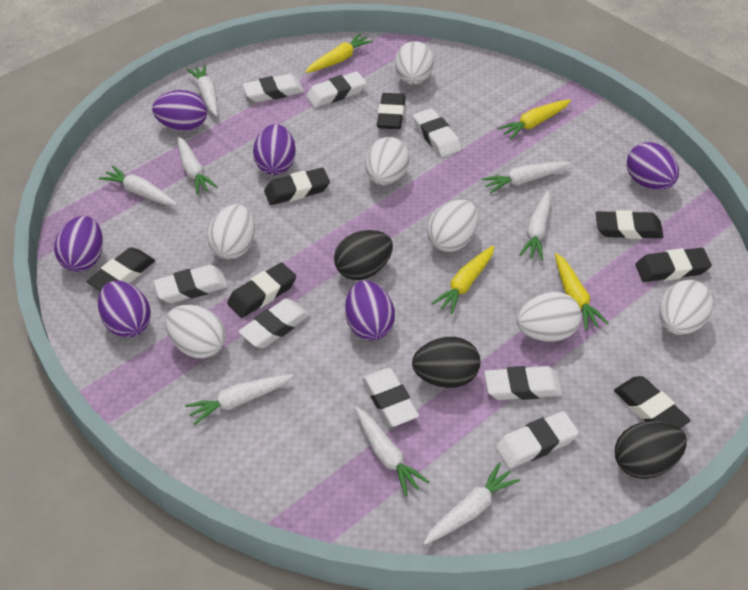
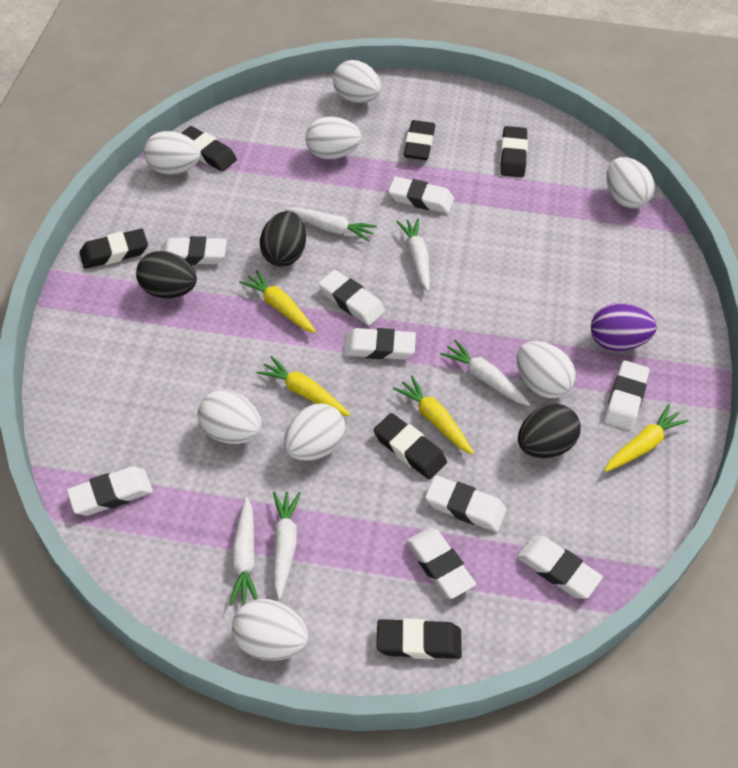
black eraser: [87,247,155,291] [227,262,296,318] [264,168,330,205] [377,93,406,129] [596,210,664,239] [614,376,691,428] [635,248,712,282] = 7 -> [79,229,148,269] [181,126,237,171] [374,413,447,480] [377,618,462,659] [404,120,435,160] [500,126,528,177] = 6
purple egg: [54,216,103,272] [98,281,151,337] [152,90,207,131] [253,124,296,175] [345,280,395,341] [627,142,679,190] = 6 -> [591,303,656,351] = 1
white carrot: [99,166,177,205] [177,136,218,195] [185,374,293,425] [187,64,218,116] [355,407,429,496] [423,463,520,545] [481,162,570,193] [519,191,551,260] = 8 -> [229,497,258,606] [273,491,301,599] [285,207,377,242] [397,218,430,292] [440,339,531,406] = 5
white egg: [165,305,226,359] [207,204,255,259] [365,137,409,185] [395,41,434,85] [427,200,479,252] [516,292,581,342] [659,280,713,335] = 7 -> [144,131,201,174] [197,390,262,444] [232,599,308,661] [283,404,345,461] [306,117,362,159] [333,60,381,103] [517,341,576,398] [606,157,655,208] = 8
white eraser: [154,265,228,303] [238,299,310,348] [243,74,304,102] [306,71,366,108] [362,368,419,427] [413,108,461,157] [484,366,563,400] [496,411,579,468] = 8 -> [67,466,153,516] [161,236,227,265] [318,270,385,326] [343,328,416,360] [388,177,454,214] [406,528,476,599] [425,476,506,532] [517,536,603,599] [605,360,649,430] = 9

